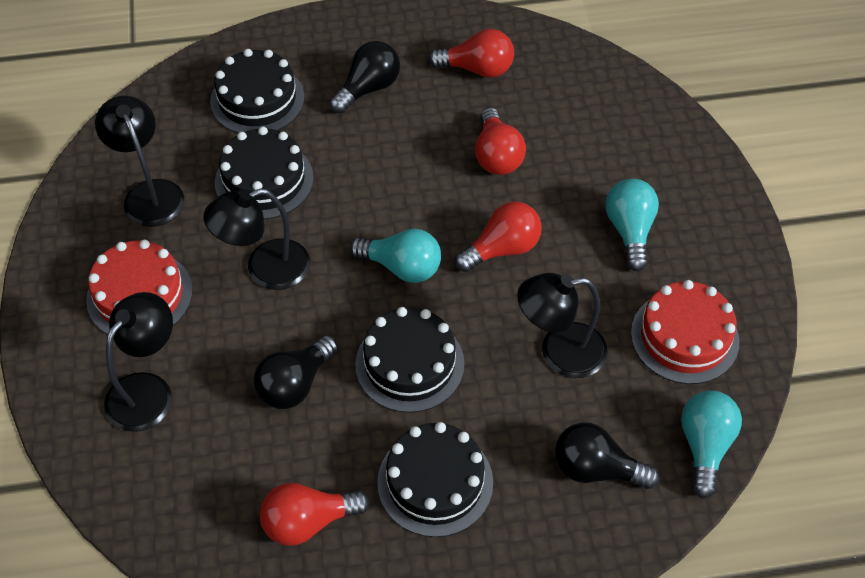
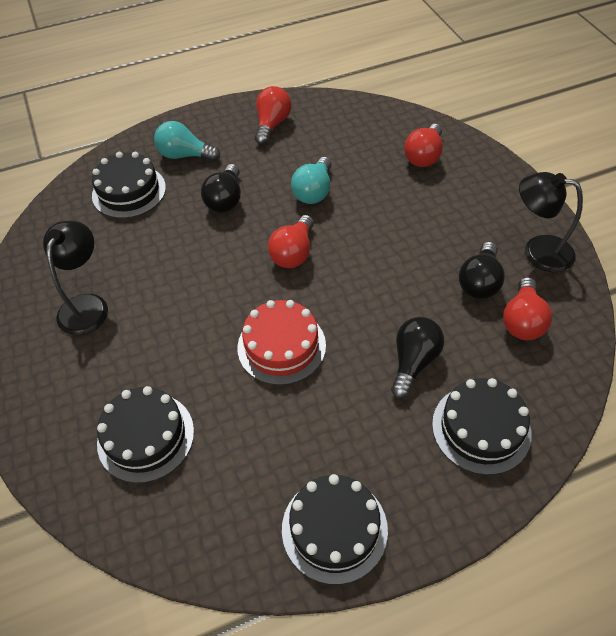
black lamp: [95,96,184,227] [104,292,173,432] [204,188,310,290] [517,273,608,378] = 4 -> [43,221,108,335] [519,172,583,272] = 2
red cake: [86,240,193,334] [631,280,739,384] = 2 -> [237,300,326,385] = 1
turquoise light bulb: [350,229,441,283] [606,179,659,271] [681,390,742,498] = 3 -> [154,121,220,161] [291,157,331,204] = 2

